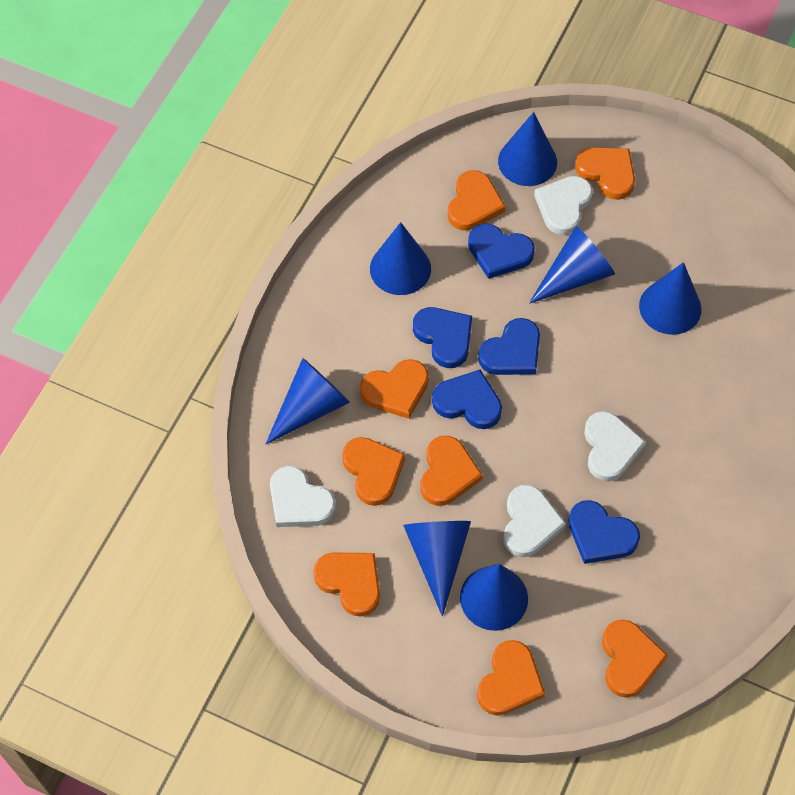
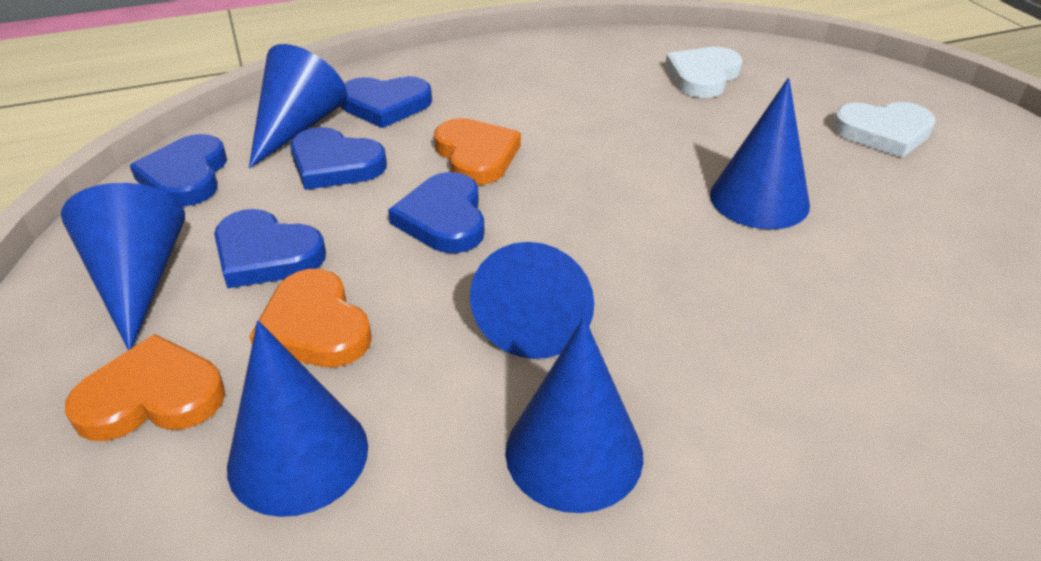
blue cone: [266,358,350,444] [370,222,431,295] [403,521,471,616] [460,564,528,631] [498,112,557,186] [529,226,615,304] [639,262,701,335] = 7 -> [61,183,185,350] [227,321,368,517] [249,44,347,169] [470,242,594,359] [505,317,643,513] [710,78,810,229] = 6
orange heart: [313,552,380,617] [342,437,405,506] [360,359,429,419] [420,436,483,506] [447,170,505,230] [477,640,545,716] [575,147,635,200] [602,619,668,698] = 8 -> [65,334,225,441] [249,269,372,367] [434,118,521,185] = 3
white heart: [270,466,336,527] [503,485,566,557] [534,176,593,235] [584,411,646,481] = 4 -> [665,47,743,98] [832,102,936,158] = 2

